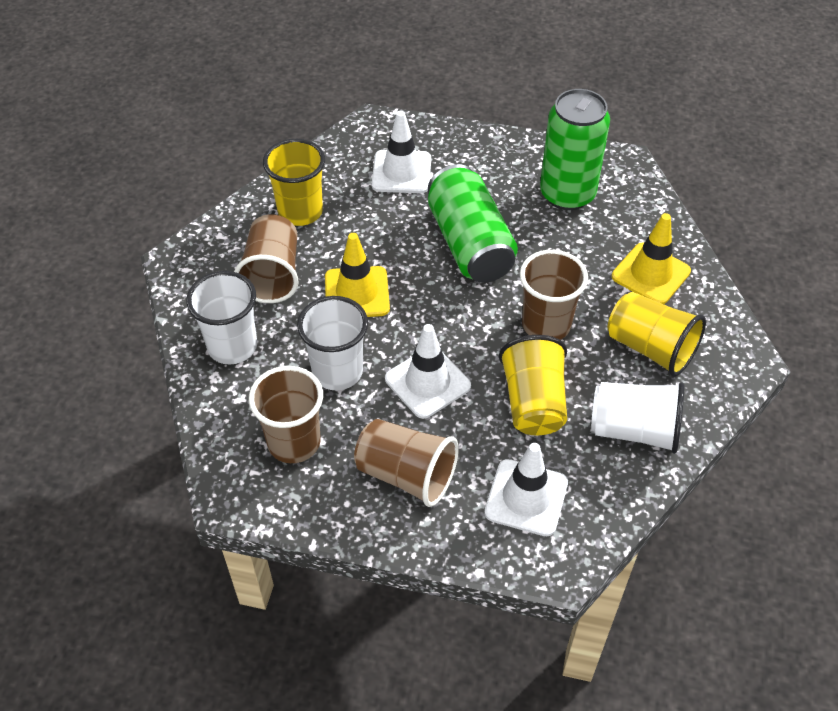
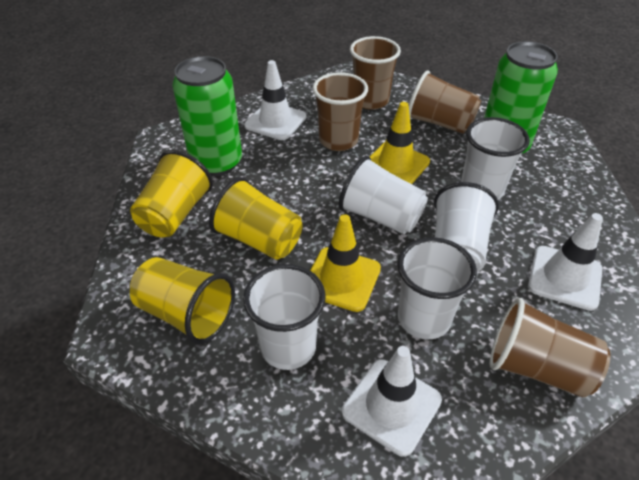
white cup: [186,271,257,364] [297,296,368,390] [591,382,684,454] = 3 -> [243,264,326,370] [339,156,428,234] [397,237,477,340] [434,182,499,272] [461,117,530,200] = 5

